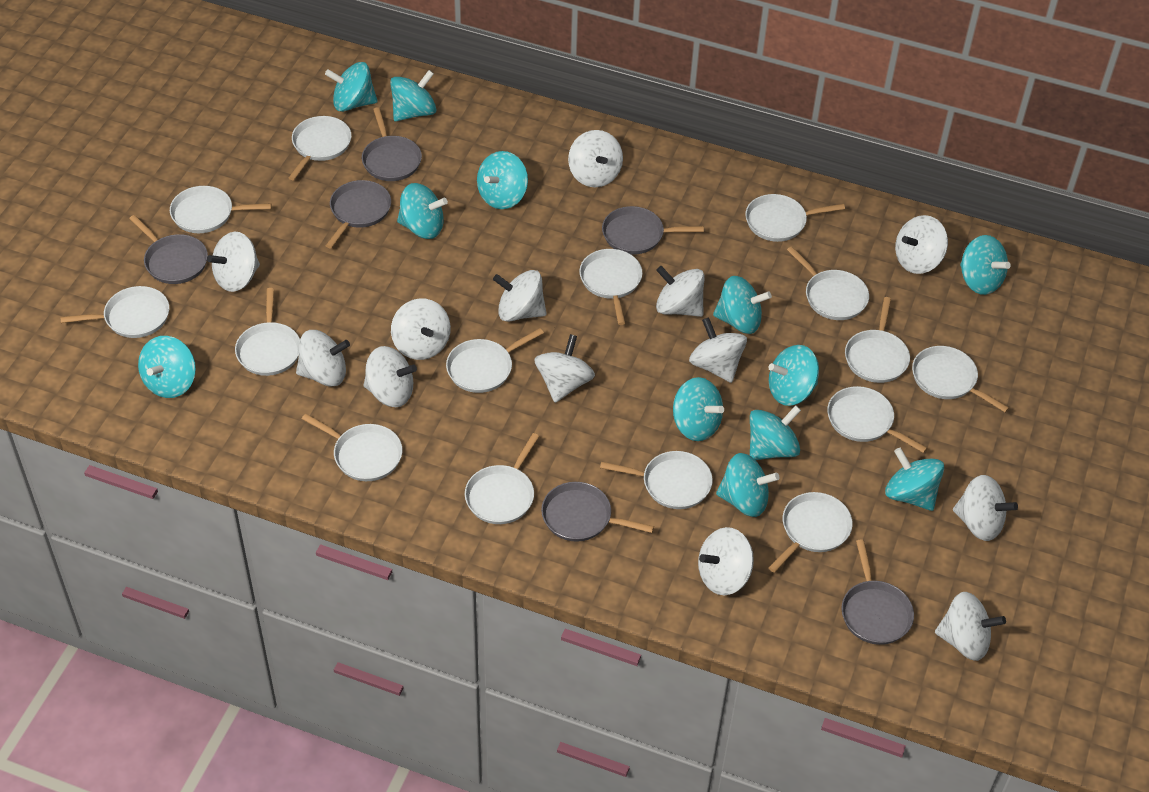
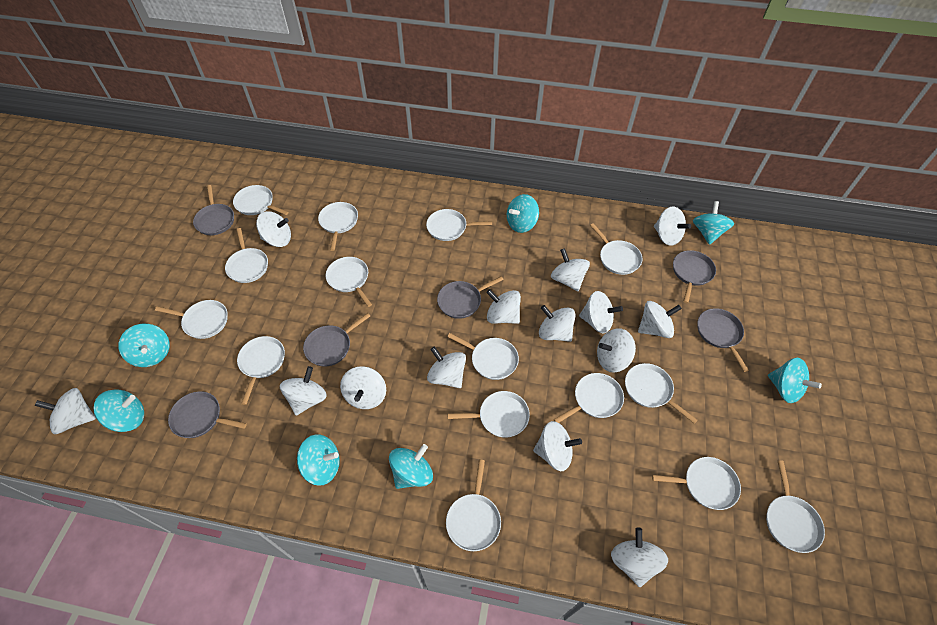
turquoise spinning top: [138,336,196,398] [325,62,378,112] [390,70,436,121] [397,183,448,239] [477,151,528,209] [673,377,724,441] [713,276,772,334] [716,453,779,517] [750,405,801,460] [768,345,819,406] [885,448,944,511] [960,235,1011,295] = 12 -> [93,389,144,432] [118,324,170,367] [297,434,340,486] [389,444,433,489] [507,194,539,233] [693,201,734,245] [768,358,822,403] = 7
white spinning top: [207,231,260,292] [296,330,350,386] [364,346,417,407] [391,298,451,360] [493,270,547,322] [534,334,595,403] [568,130,623,187] [656,266,705,317] [689,317,747,383] [698,527,754,595] [895,215,948,274] [935,592,1006,661] [953,475,1018,541] = 13 -> [35,388,96,434] [256,211,291,247] [280,366,327,415] [340,366,386,409] [427,347,466,388] [486,289,521,324] [533,421,582,471] [539,305,576,342] [551,248,590,291] [579,291,623,333] [597,328,636,373] [611,527,668,587] [638,301,682,338] [654,206,691,246] = 14

